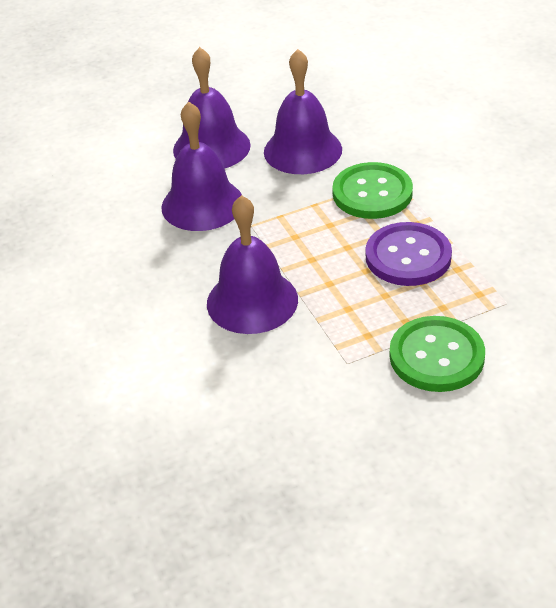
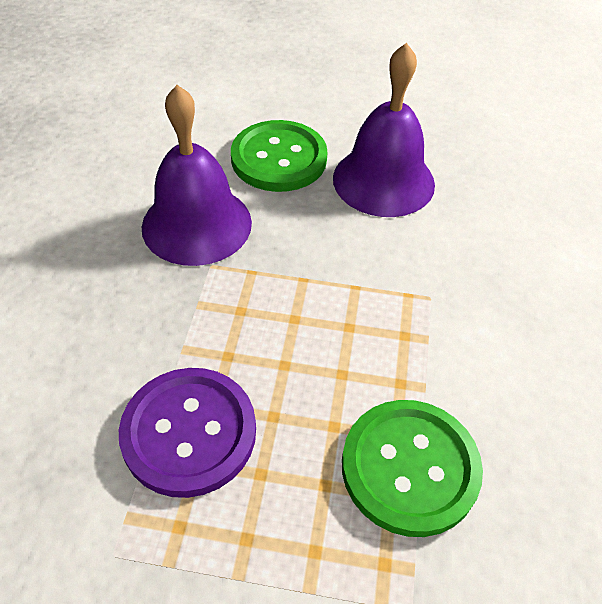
purple bell: [161,102,242,231] [173,47,251,169] [207,195,298,334] [264,49,342,174] = 4 -> [142,85,252,266] [333,43,435,217] = 2

